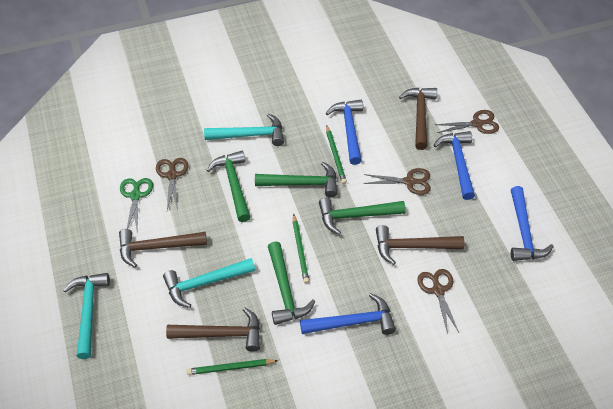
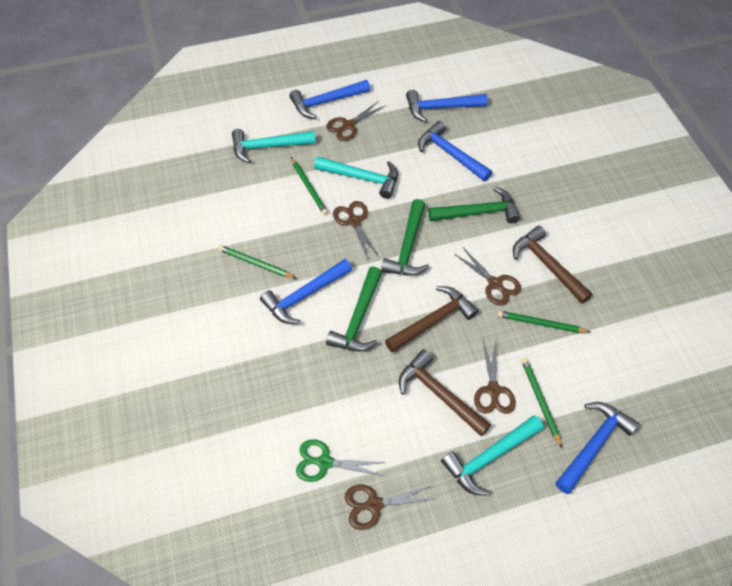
blue hammer: [300,293,396,335] [326,99,363,165] [434,131,475,200] [511,186,554,261] = 4 -> [260,259,352,324] [289,80,370,119] [406,90,488,122] [418,121,492,181] [555,402,639,494] = 5
brown hammer: [119,229,207,267] [166,308,260,352] [376,225,465,265] [399,88,437,150] = 4 -> [385,286,478,353] [399,349,491,436] [513,226,592,304] = 3
brown scissors: [156,158,188,210] [364,168,431,195] [417,269,459,334] [435,110,499,134] = 4 -> [326,101,385,141] [333,201,379,259] [345,485,435,530] [454,248,521,306] [474,339,516,414] = 5
green hammer: [207,151,251,222] [255,162,337,198] [268,242,315,325] [319,198,406,235] = 4 -> [326,266,382,352] [381,199,429,276] [428,187,520,223] = 3
green pencil: [186,359,278,375] [293,214,309,284] [326,125,347,184] = 3 -> [218,245,297,279] [291,157,328,215] [497,311,590,333] [521,358,562,448] = 4

